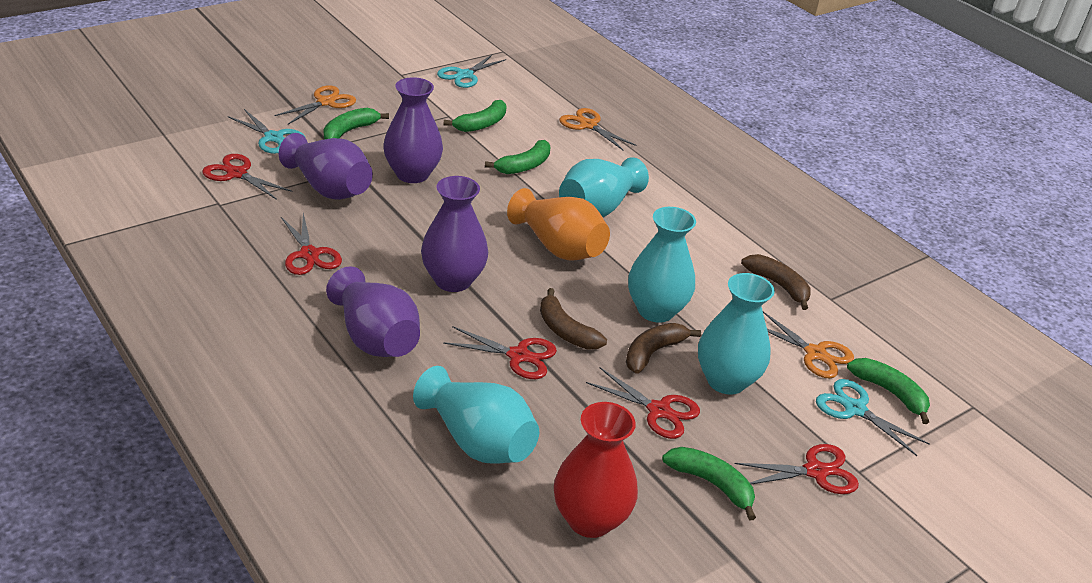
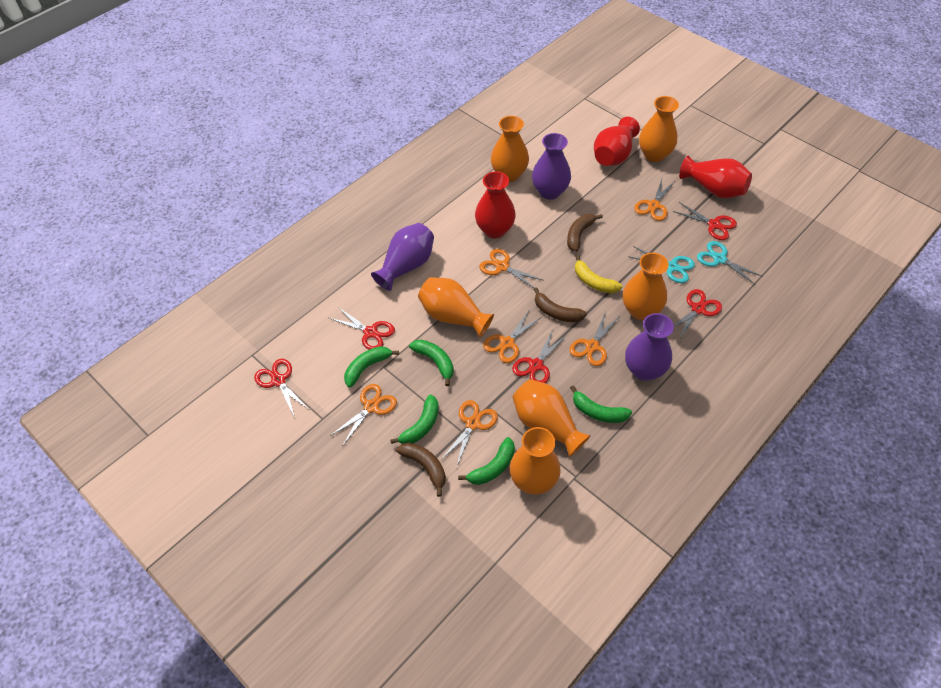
orange scissors: [274,85,356,125] [559,108,637,151] [763,312,854,379] = 3 -> [330,384,397,445] [441,400,498,466] [479,249,543,288] [483,309,542,363] [569,311,620,366] [634,179,674,221] = 6
orange vase: [507,188,610,261] = 1 -> [418,277,494,338] [491,116,529,182] [510,427,561,495] [512,379,591,457] [623,253,669,320] [639,96,679,162] = 6
purple vase: [279,133,373,200] [326,266,420,357] [383,77,443,183] [421,176,488,292] = 4 -> [371,223,434,291] [532,133,571,200] [625,313,674,381] = 3
red vase: [554,402,638,538] = 1 -> [475,171,516,238] [594,117,640,166] [679,156,752,198] = 3
turquoise scissors: [228,109,306,154] [437,54,506,88] [816,379,930,456] = 3 -> [628,246,695,283] [697,241,762,285] = 2
turquoise vase: [413,366,539,464] [559,157,649,217] [628,207,696,322] [698,273,775,395] = 4 -> none = 0
yellow banana: none = 0 -> [575,255,623,294] = 1

